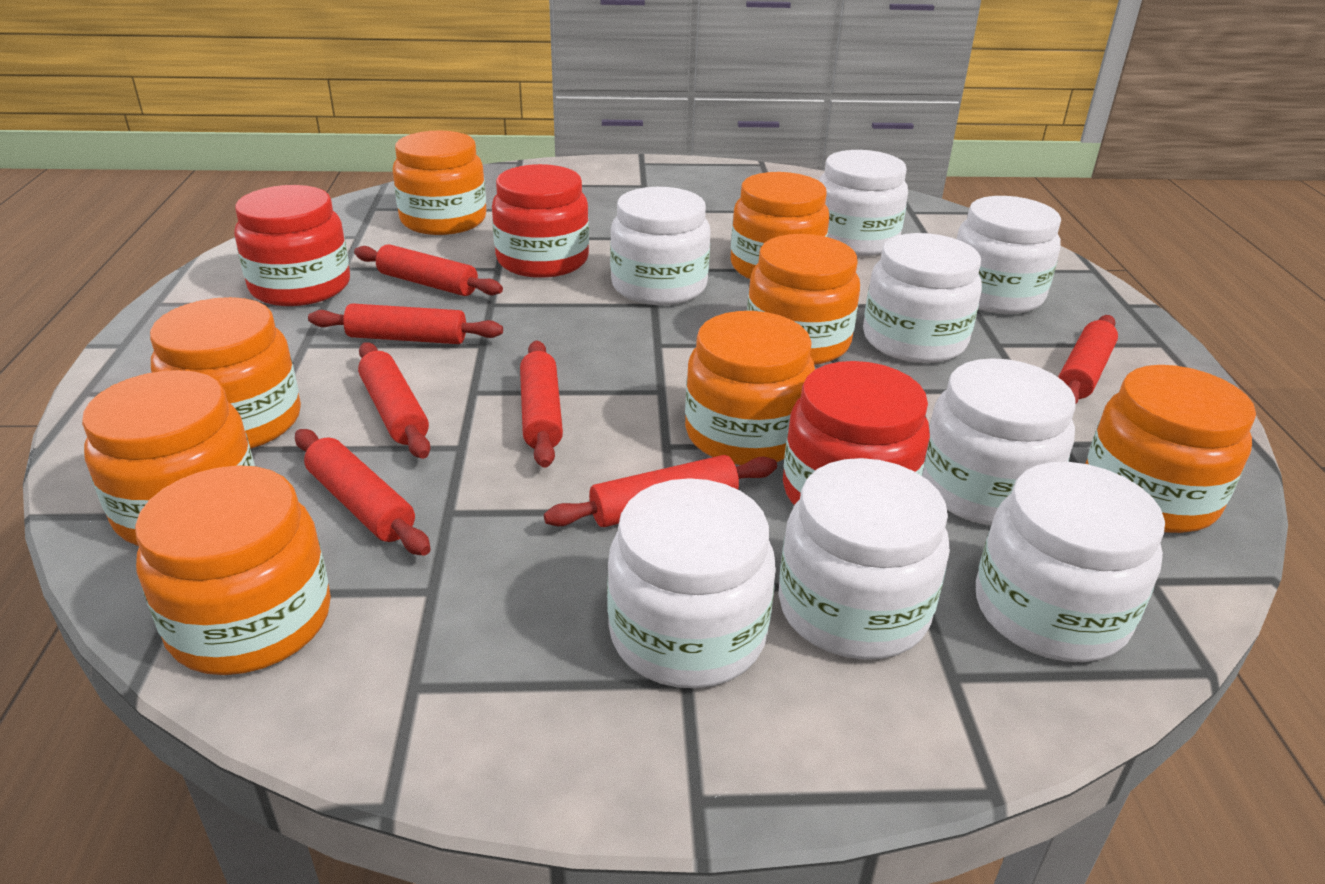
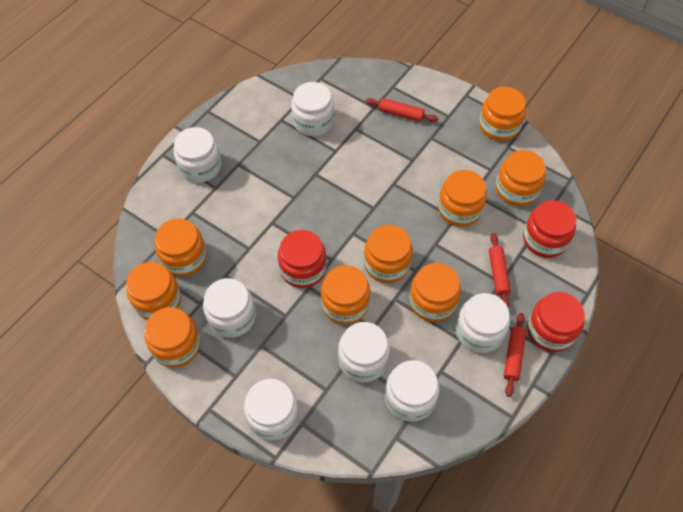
orange jar: [82,370,255,546] [135,465,331,675] [150,297,301,449] [393,130,486,235] [685,311,815,465] [731,172,830,279] [747,234,860,365] [1086,365,1256,533] = 8 -> [126,262,181,320] [145,307,201,368] [155,218,207,277] [321,265,370,325] [364,225,413,283] [409,263,461,322] [438,170,487,227] [479,87,526,141] [496,150,546,206] = 9
red rolling pin: [295,429,431,556] [308,303,503,344] [354,244,503,296] [358,342,431,459] [520,340,563,468] [544,455,777,527] [1058,315,1118,404] = 7 -> [365,98,438,122] [489,233,511,308] [504,313,527,397] = 3
white jar: [607,478,776,688] [610,187,711,305] [778,458,950,660] [818,150,908,256] [863,233,982,363] [922,358,1076,525] [957,196,1061,314] [976,462,1165,662] = 8 -> [174,127,221,183] [203,278,256,338] [244,379,299,441] [291,82,334,136] [338,322,390,383] [385,360,440,422] [456,293,510,353] = 7

